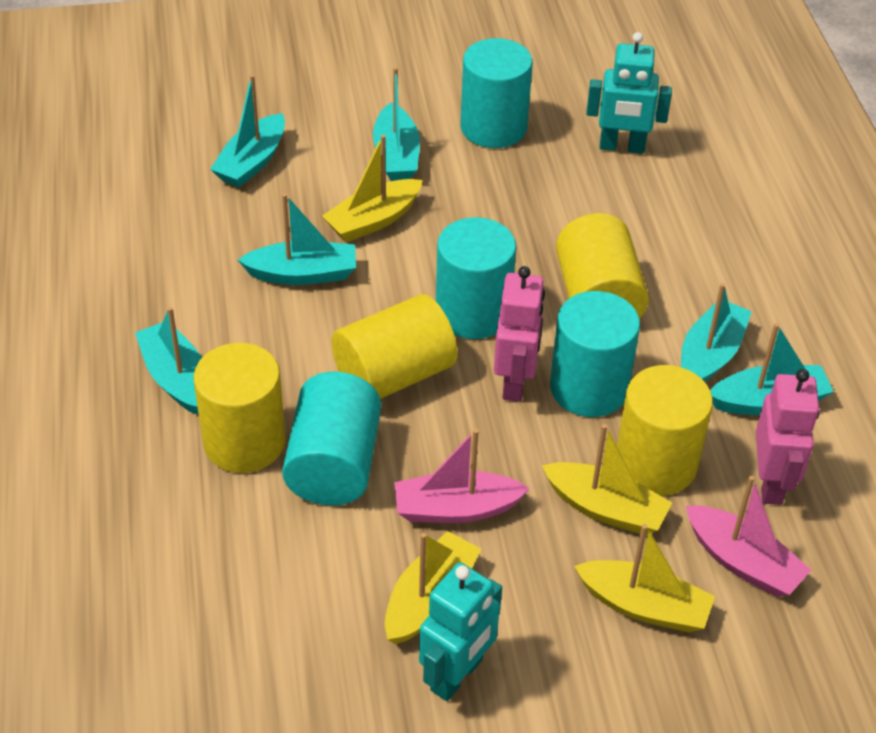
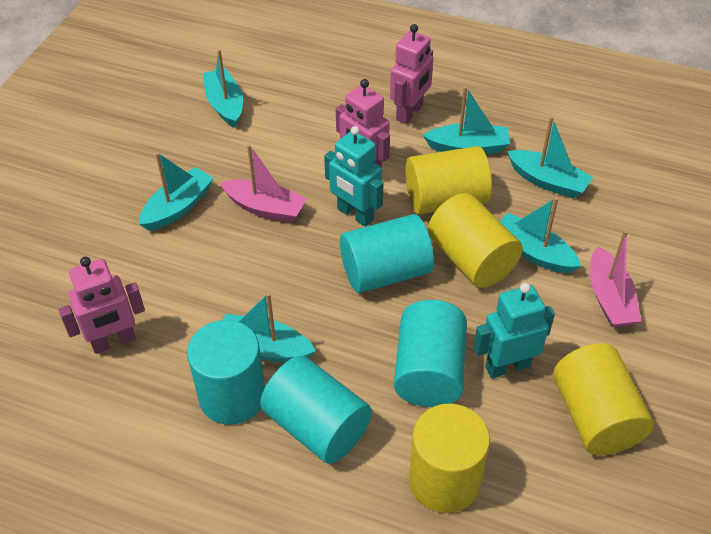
pink robot: [494,266,545,402] [756,369,820,505] = 2 -> [59,257,145,354] [336,79,390,168] [390,24,433,124] = 3
yellow boat: [322,135,423,242] [385,531,481,644] [542,424,672,535] [574,524,715,632] = 4 -> none = 0

